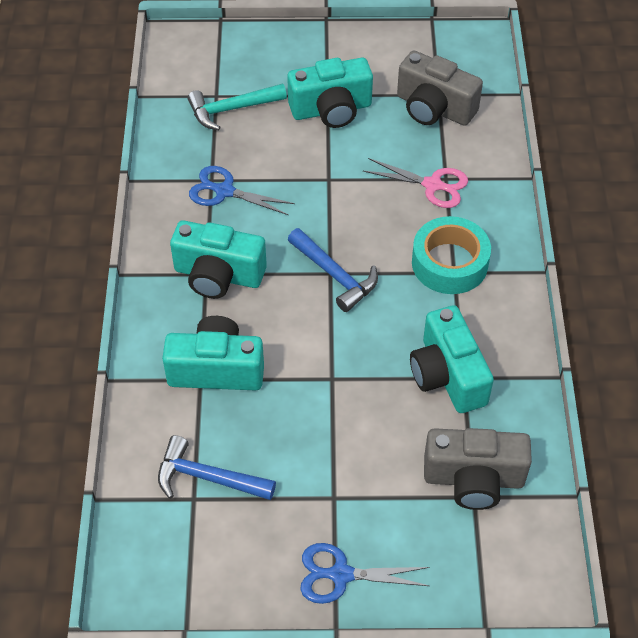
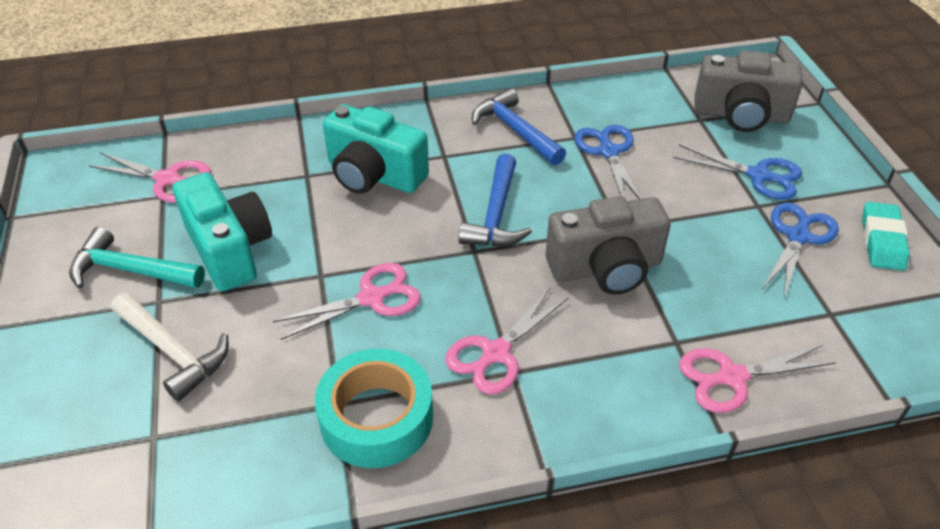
blue scissors: [189,166,295,215] [300,543,430,604] = 2 -> [574,124,641,199] [673,145,802,200] [762,202,839,298] = 3
pink scissors: [363,158,468,208] = 1 -> [89,153,211,203] [273,263,421,340] [445,288,569,394] [679,345,836,413] = 4
turquoise camera: [162,316,264,390] [170,220,267,299] [287,58,373,128] [410,305,494,413] = 4 -> [173,172,272,292] [323,104,429,194] = 2
turquoise eraser: none = 0 -> [862,202,910,271] = 1
white hammer: none = 0 -> [111,293,229,402] = 1

